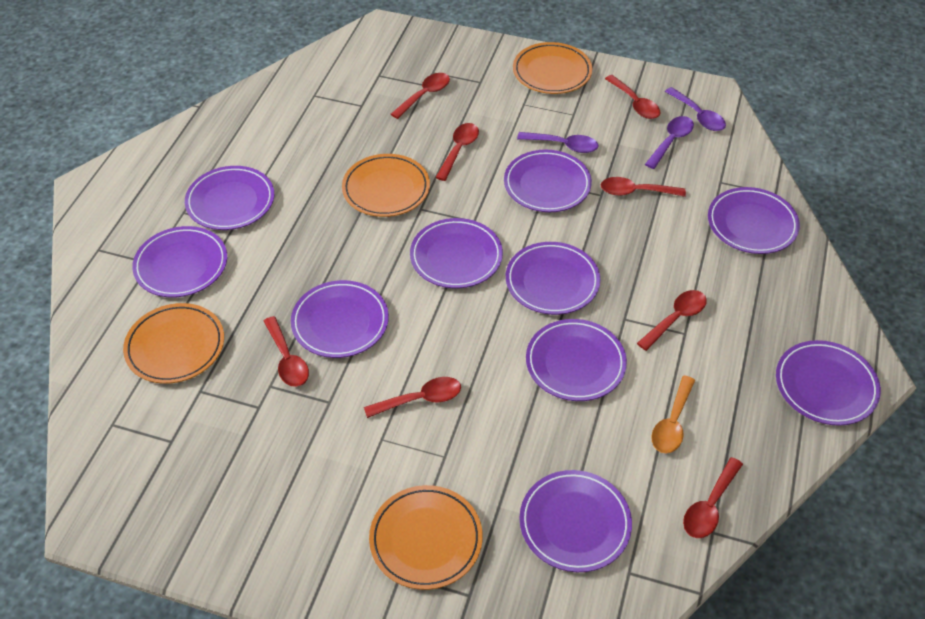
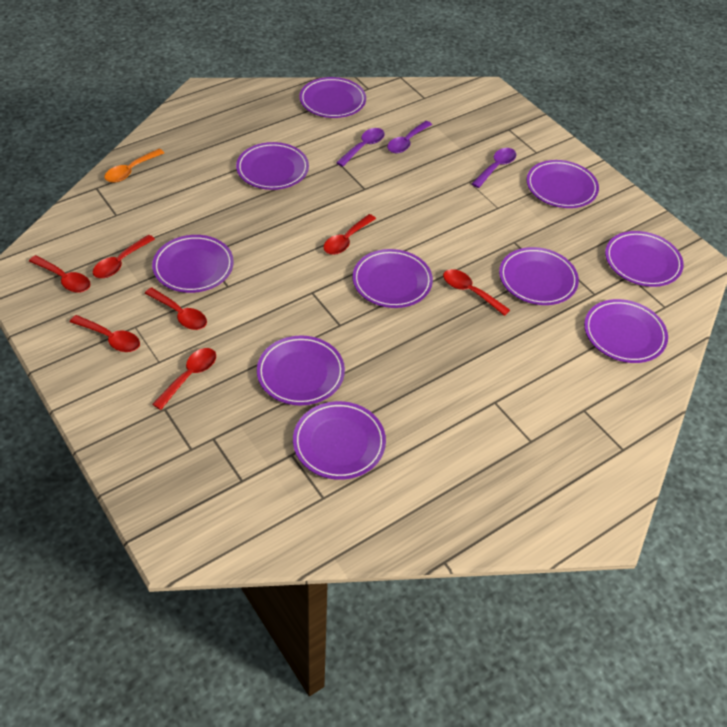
orange plate: [123,303,224,384] [342,154,430,217] [369,485,483,590] [513,42,592,94] = 4 -> none = 0
red spoon: [264,316,309,387] [364,377,461,418] [391,73,450,119] [435,123,479,181] [601,177,686,197] [605,75,660,119] [637,290,707,351] [683,457,743,538] = 8 -> [29,255,90,293] [70,315,140,352] [93,235,155,278] [144,287,207,330] [152,348,216,410] [324,214,376,255] [443,269,510,316] = 7

